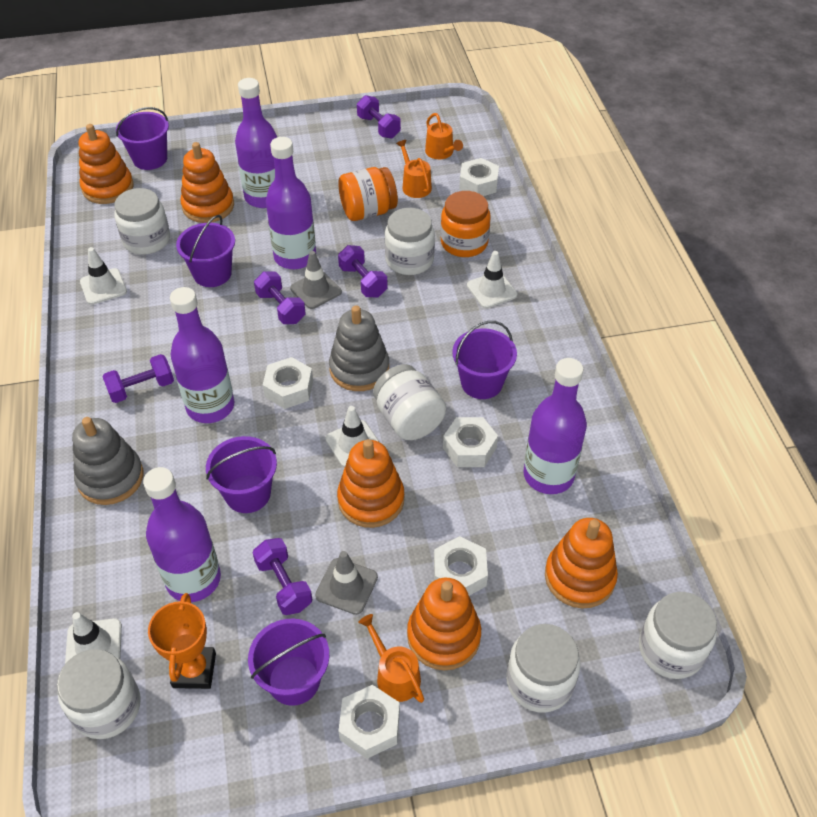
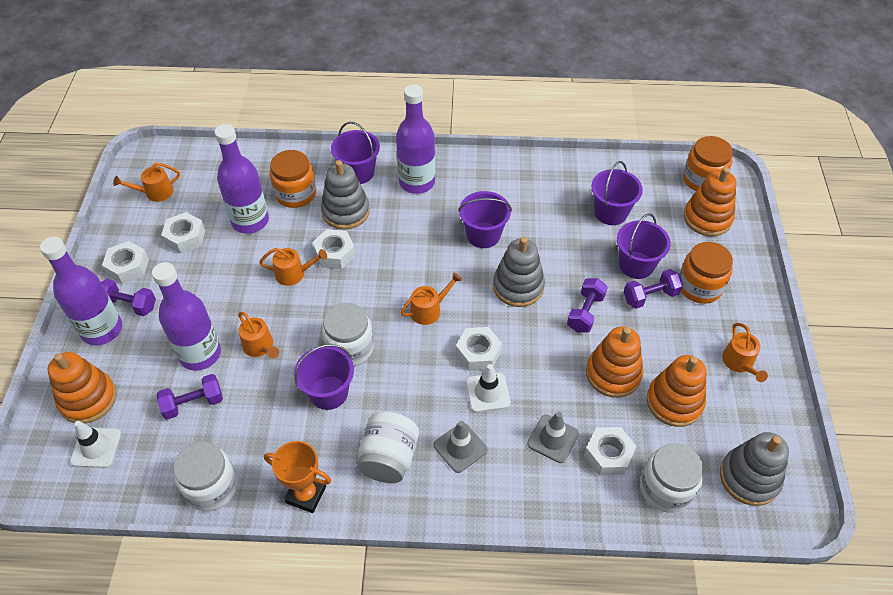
grey stacking toy: [72,417,143,505] [329,305,389,391] = 2 -> [321,160,370,230] [493,237,545,307] [720,432,789,506] = 3
orange jar: [338,167,398,221] [441,191,491,257] = 2 -> [270,150,316,208] [680,242,733,304] [683,136,733,191] = 3
orange stacking toy: [79,124,134,204] [180,142,234,223] [337,439,404,528] [407,578,481,670] [545,518,618,609] = 5 -> [48,352,117,424] [586,327,643,398] [646,355,706,427] [684,167,737,236] = 4
orange watering can: [358,614,424,703] [396,140,432,198] [425,113,463,159] = 3 -> [113,163,180,202] [238,312,279,359] [259,248,327,286] [400,273,462,325] [722,323,768,382] = 5
purple bottle: [143,467,221,602] [170,287,234,423] [235,78,277,208] [266,137,316,269] [523,358,587,494] = 5 -> [40,237,122,345] [152,262,221,371] [215,124,269,234] [396,85,436,194] = 4
purple dumbbell: [102,354,174,403] [252,538,312,615] [254,271,306,324] [338,245,388,297] [357,95,401,139] = 5 -> [101,279,156,316] [157,374,223,420] [567,278,608,333] [624,269,683,309] = 4
white jar: [57,649,141,739] [114,188,170,255] [373,364,446,440] [385,208,435,275] [506,624,581,713] [639,592,717,679] = 6 -> [173,442,238,511] [322,303,374,366] [357,411,419,483] [640,443,703,513] = 4
white traffic cone: [65,612,122,664] [80,247,127,305] [325,406,379,467] [467,251,517,308] = 4 -> [70,421,121,468] [466,364,511,412] = 2

